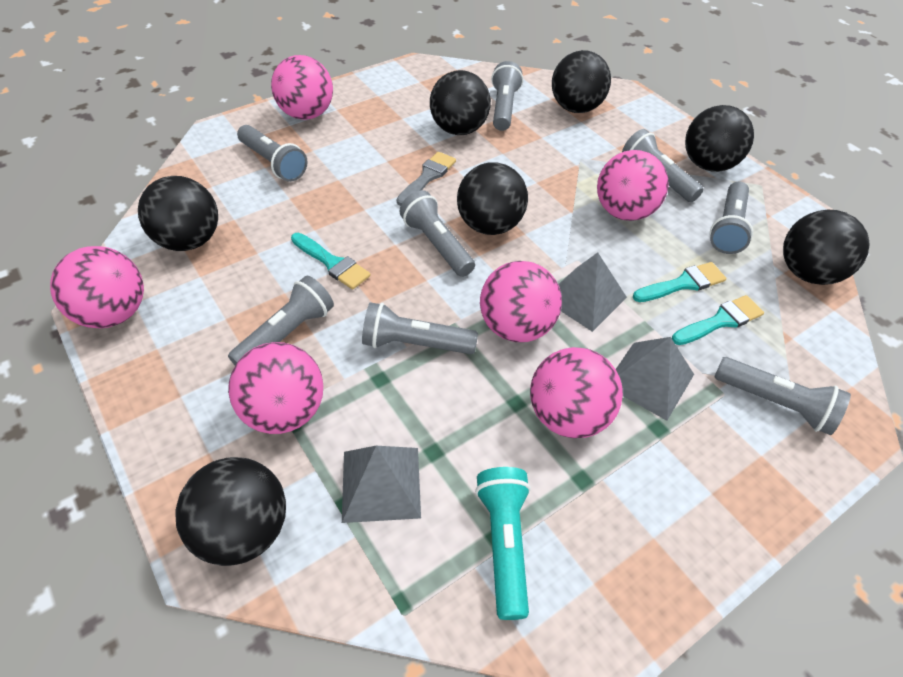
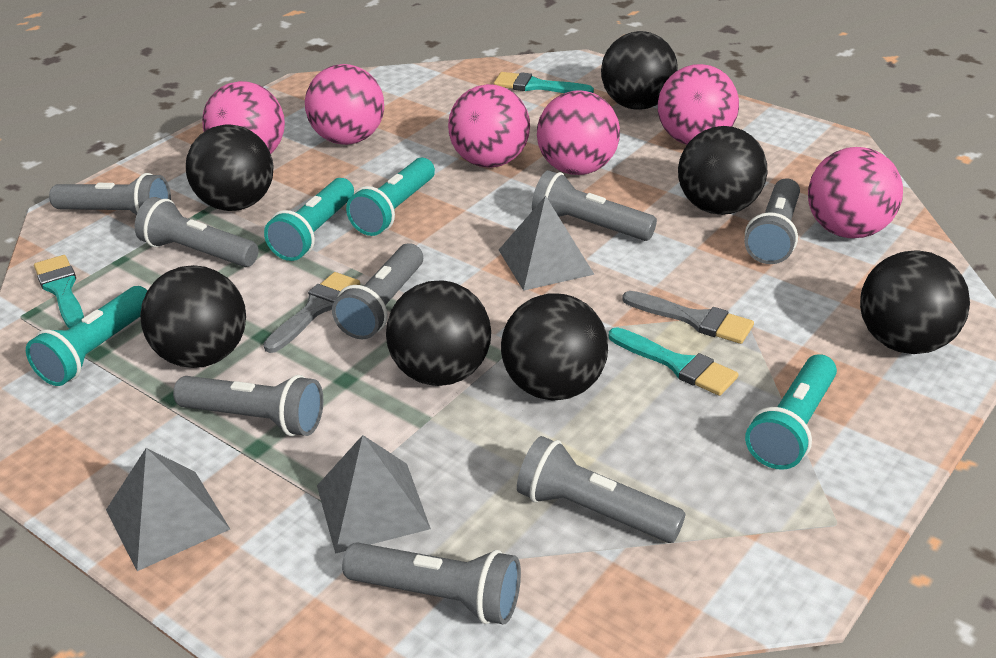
grey brush: [397,152,456,206] = 1 -> [263,272,360,353] [622,291,754,344] = 2
turquoise flashlight: [475,467,531,620] = 1 -> [26,286,148,386] [264,178,354,261] [346,158,435,236] [745,354,837,470] = 4

